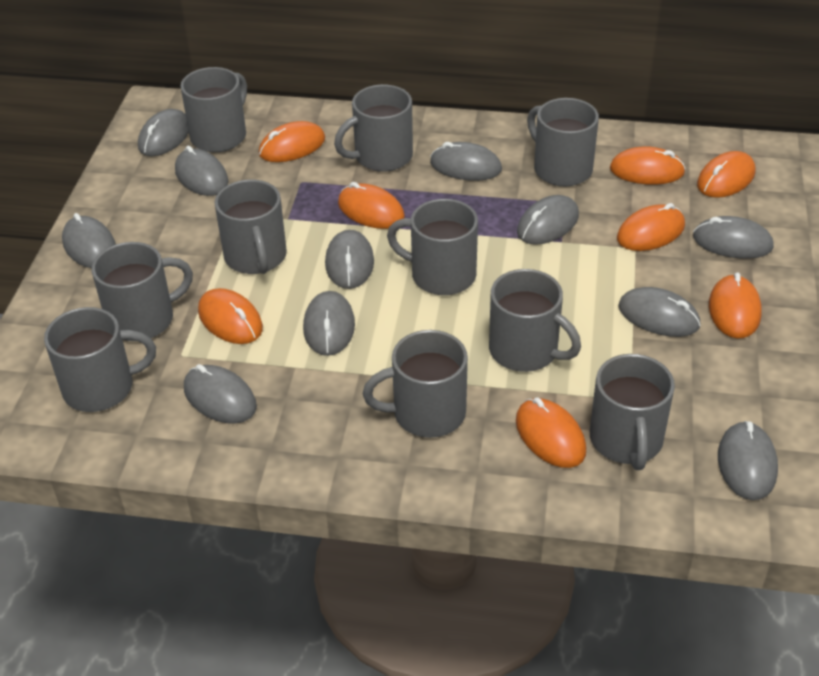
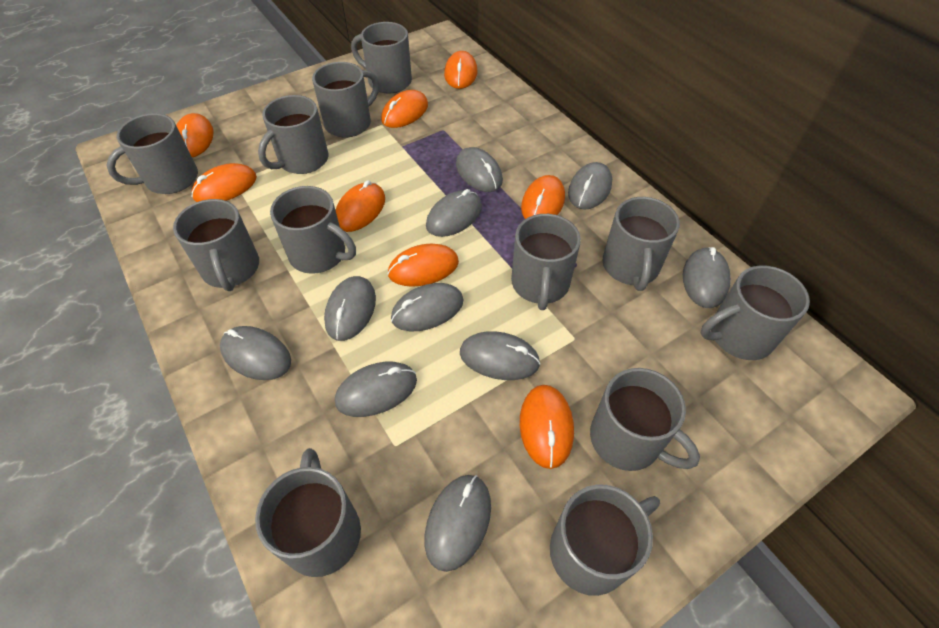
grey mouse: [62,213,116,268] [138,109,189,156] [175,146,228,196] [184,364,257,423] [303,291,355,356] [325,230,374,289] [430,142,502,181] [517,195,579,245] [618,287,701,337] [693,216,774,259] [718,421,778,500] = 11 -> [220,326,291,380] [324,276,376,341] [335,362,417,417] [391,283,464,331] [425,475,491,572] [426,189,482,237] [456,147,503,192] [460,331,541,380] [568,162,612,210] [683,247,731,308] = 10
grey mug: [44,307,156,412] [91,242,193,341] [180,67,247,152] [214,180,287,274] [334,85,413,172] [363,330,468,438] [387,199,478,295] [489,269,581,372] [527,98,599,186] [590,354,675,470] = 10 -> [106,113,198,194] [173,199,259,291] [255,448,361,577] [258,95,328,174] [270,186,356,274] [312,62,379,137] [351,22,412,94] [511,214,581,310] [550,484,660,596] [590,368,700,471] [603,197,680,291] [700,265,810,360] = 12

